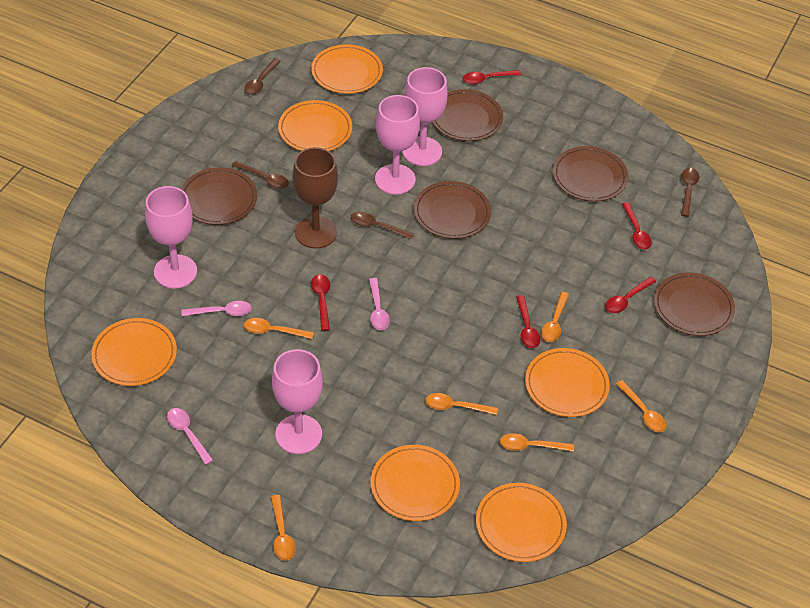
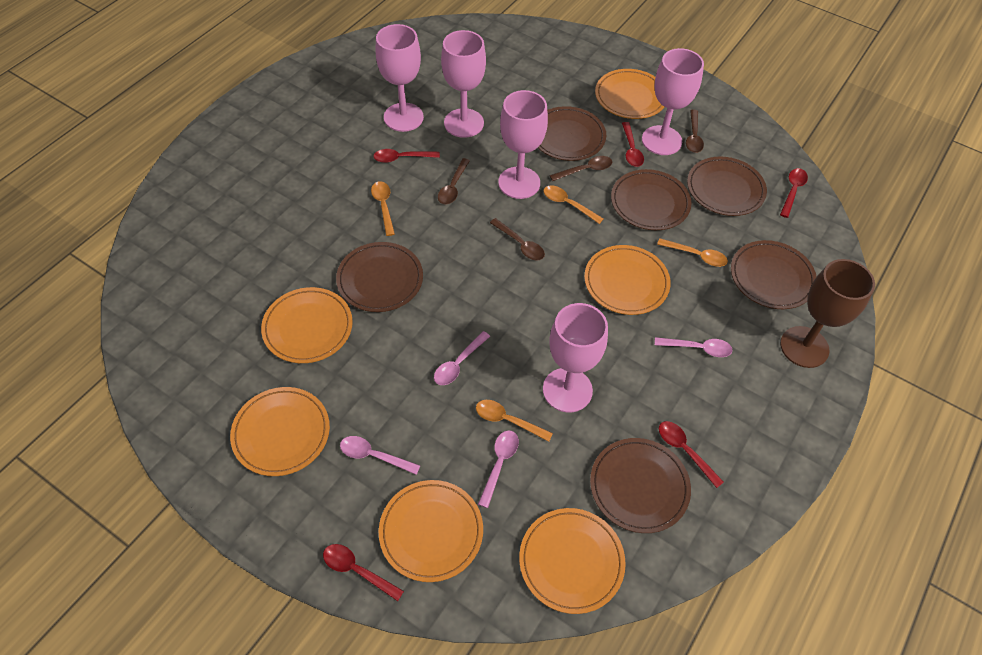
brown plate: [181,168,257,225] [414,181,491,239] [432,89,503,141] [553,146,628,201] [654,272,735,336] = 5 -> [336,242,423,312] [538,106,606,161] [590,438,691,533] [611,169,691,230] [687,156,767,216] [731,240,817,309] = 6
orange spoon: [244,318,314,339] [271,495,296,561] [425,393,498,415] [500,433,574,452] [541,292,569,342] [616,380,666,432] = 6 -> [371,181,395,236] [476,400,553,442] [543,186,603,224] [657,238,728,267] = 4
pink goblet: [145,186,197,289] [272,349,323,454] [375,95,420,195] [402,67,448,166] = 4 -> [375,24,424,132] [441,30,486,138] [498,90,548,199] [543,303,608,412] [642,48,704,155] = 5
pink spoon: [167,408,213,465] [181,301,252,316] [369,278,390,330] = 3 -> [340,436,420,475] [434,331,490,385] [478,430,519,508] [655,337,733,357] = 4

